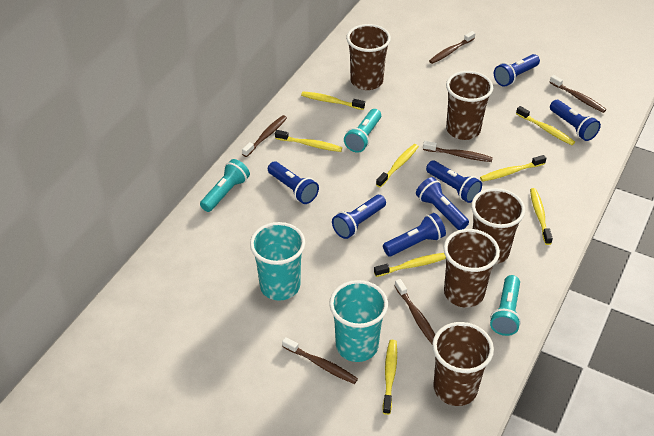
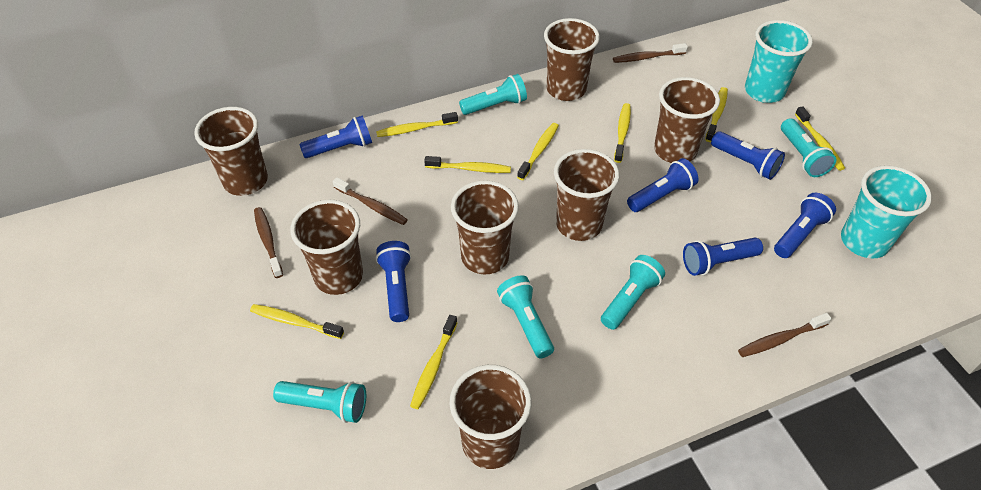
blue flashlight: [268,162,319,204] [332,195,386,239] [383,213,446,257] [416,177,469,230] [426,161,482,203] [494,54,540,87] [550,100,601,141] = 7 -> [299,116,372,158] [376,241,411,322] [627,158,699,212] [683,238,763,276] [711,131,785,180] [774,193,836,258] = 6
brown cup: [346,24,391,90] [432,322,494,406] [443,229,500,308] [446,71,493,140] [471,188,525,264] = 5 -> [194,107,268,196] [290,200,363,295] [449,365,531,469] [451,180,519,275] [544,18,600,101] [554,149,619,241] [654,77,720,163] = 7
brown toothbrush: [242,115,287,157] [282,337,358,384] [395,279,435,344] [423,141,493,162] [429,31,475,64] [550,75,606,113] = 6 -> [254,207,283,278] [333,177,408,225] [613,43,688,63] [738,313,832,357] = 4
turquoise flashlight: [200,159,250,212] [344,109,381,153] [490,275,521,336] = 3 -> [273,381,366,423] [459,74,527,115] [497,275,554,359] [601,255,665,330] [781,118,836,177] = 5

